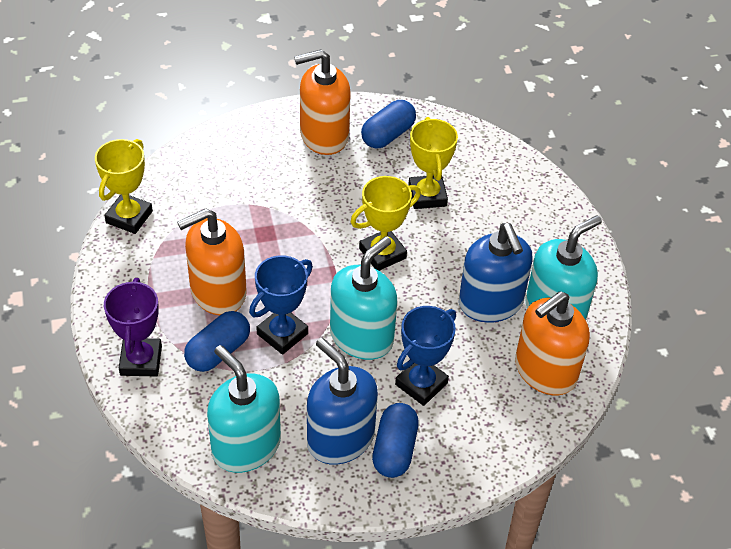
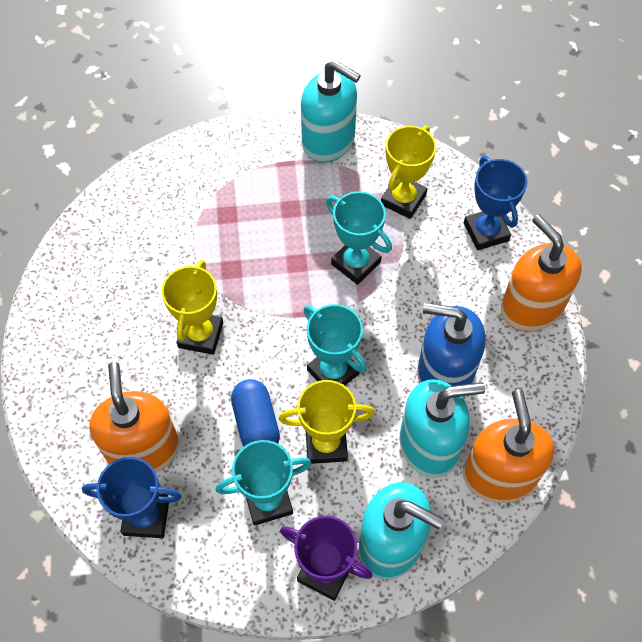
blue capsule: [184,311,250,372] [361,100,416,148] [372,403,419,478] = 3 -> [231,379,280,447] = 1
blue soap dispenser: [307,338,378,465] [459,223,532,323] = 2 -> [417,303,486,397] = 1
turquoise trophy: none = 0 -> [216,440,312,526] [303,304,366,386] [326,191,392,285] = 3

